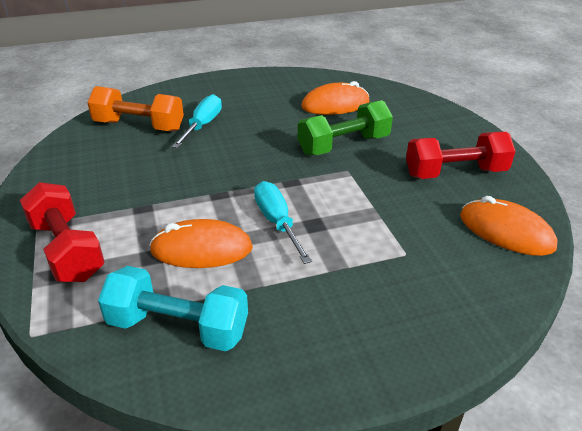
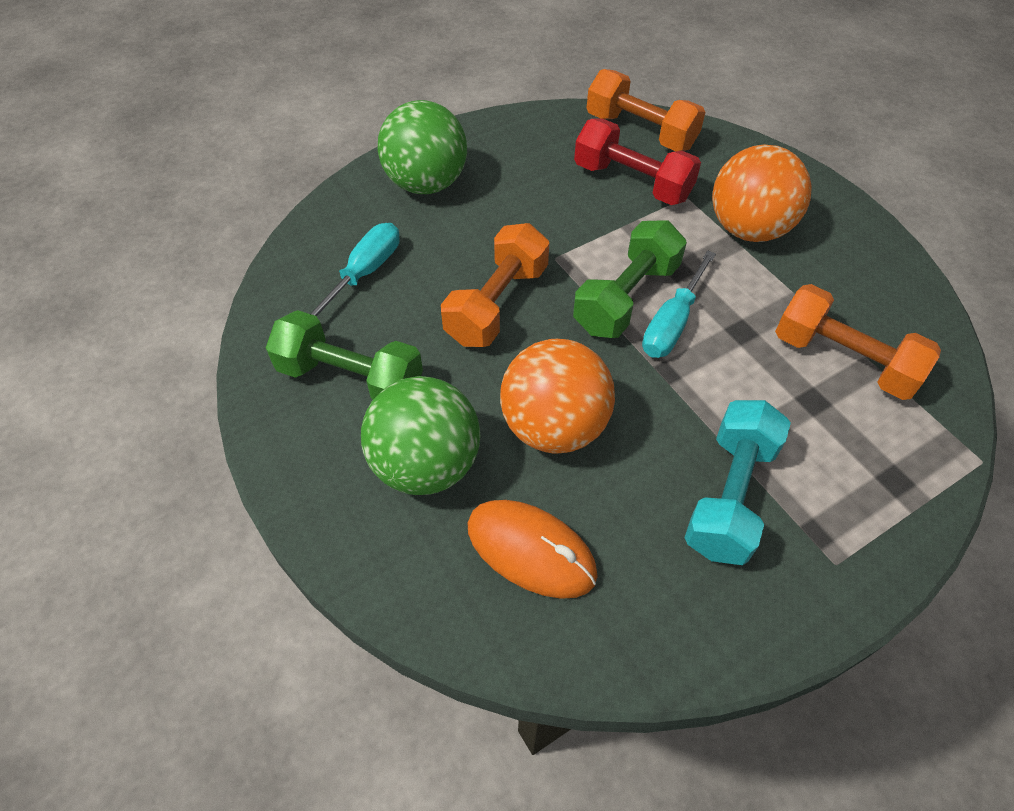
green ball: none = 0 -> [361,376,480,495] [378,100,467,194] = 2
green dumbbell: [298,100,393,156] = 1 -> [266,310,423,400] [573,220,687,338] = 2
orange ball: none = 0 -> [500,339,615,454] [712,145,812,242] = 2
orange dumbbell: [87,86,184,131] = 1 -> [441,223,549,347] [587,69,705,151] [775,284,941,400] = 3
orange mouse: [149,219,253,268] [301,81,370,115] [460,196,558,256] = 3 -> [467,500,598,599] = 1
red dumbbell: [20,182,105,282] [406,132,516,179] = 2 -> [574,118,701,205] = 1

